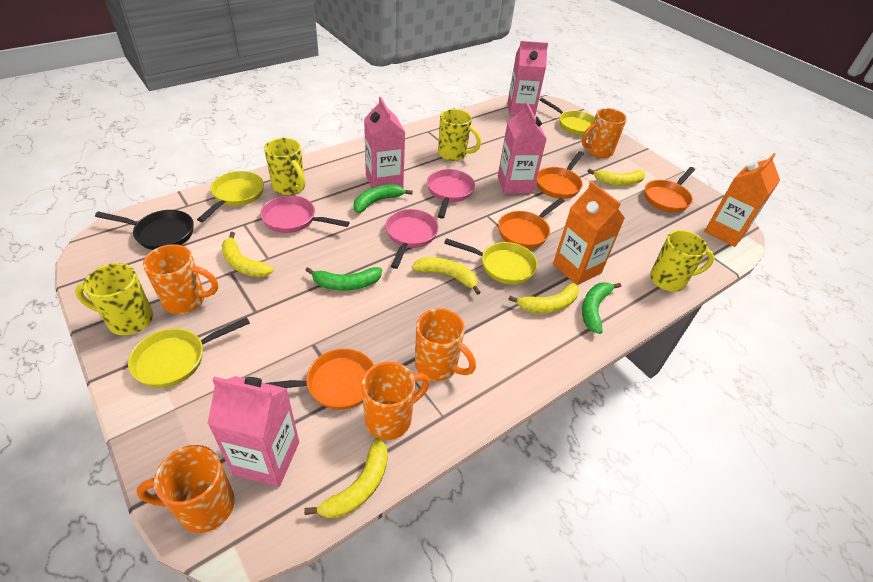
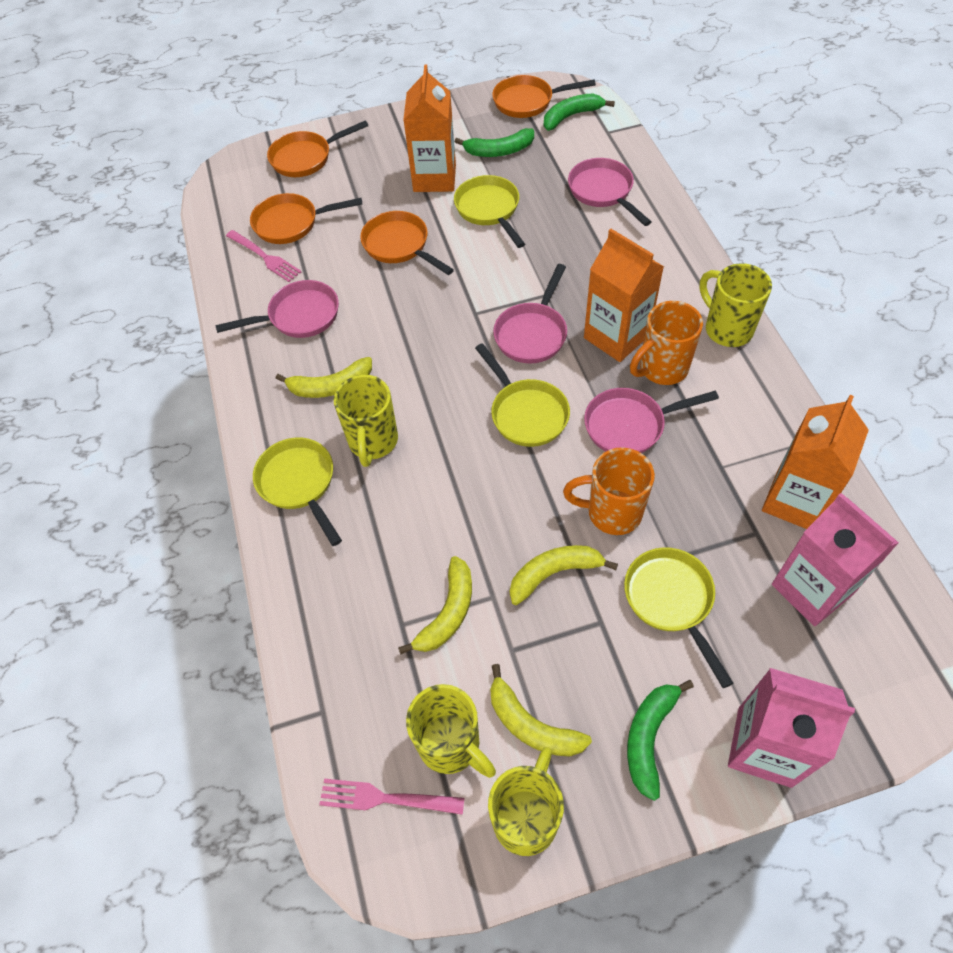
black pan: [95,210,194,250] = 1 -> none = 0
orange carton: [553,182,625,285] [704,153,780,247] = 2 -> [403,65,456,192] [584,229,664,362] [762,395,869,529] = 3
orange mug: [137,445,235,533] [143,244,218,314] [362,362,430,440] [415,308,476,381] [582,108,627,158] = 5 -> [563,447,655,535] [630,301,703,385] = 2
pink carton: [207,376,299,487] [364,97,405,188] [498,102,546,194] [507,41,548,116] = 4 -> [728,668,855,788] [772,493,899,626] = 2
pink fork: none = 0 -> [226,230,301,282] [319,779,464,815] = 2
pink pan: [260,195,350,233] [385,209,439,269] [427,169,475,219] = 3 -> [215,280,339,338] [493,264,567,364] [568,158,651,226] [584,388,719,453] = 4
yellow banana: [222,232,274,277] [304,438,388,518] [412,257,481,295] [508,283,579,313] [587,169,646,186] = 5 -> [276,357,372,398] [398,556,472,655] [490,664,592,757] [510,545,618,605] = 4

